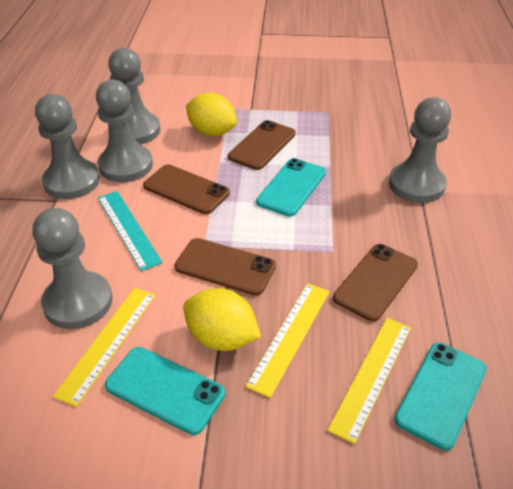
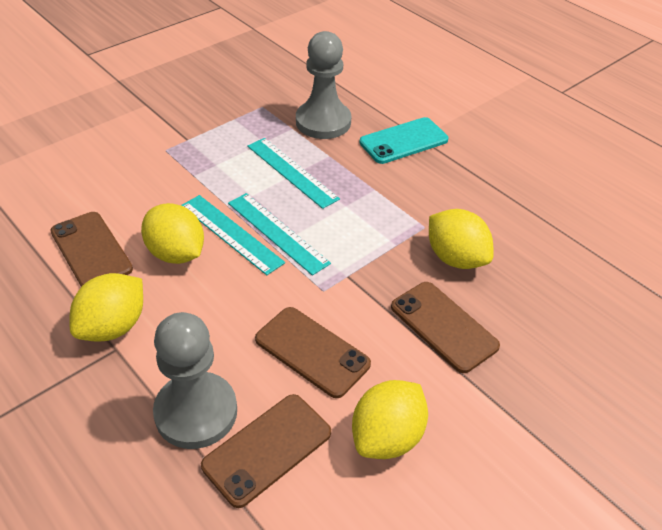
grey pawn: [33,208,113,329] [35,94,100,199] [96,80,153,182] [108,48,160,145] [389,97,451,203] = 5 -> [153,312,237,449] [296,31,351,139] = 2
turquoise phone: [105,347,225,435] [256,158,326,217] [394,342,487,450] = 3 -> [359,117,448,164] = 1
turquoise ruler: [98,191,163,271] = 1 -> [181,195,285,275] [228,193,331,276] [247,138,340,209] = 3
yellow lemon: [183,288,261,351] [186,93,237,136] = 2 -> [70,273,143,342] [141,203,204,264] [352,380,428,459] [429,209,494,269] = 4
yellow ruler: [53,288,156,407] [245,283,330,398] [327,318,411,444] = 3 -> none = 0

